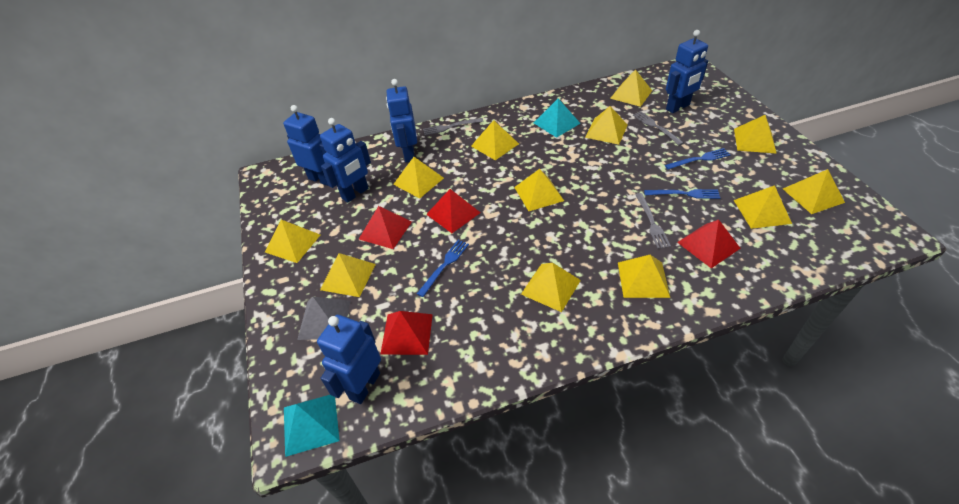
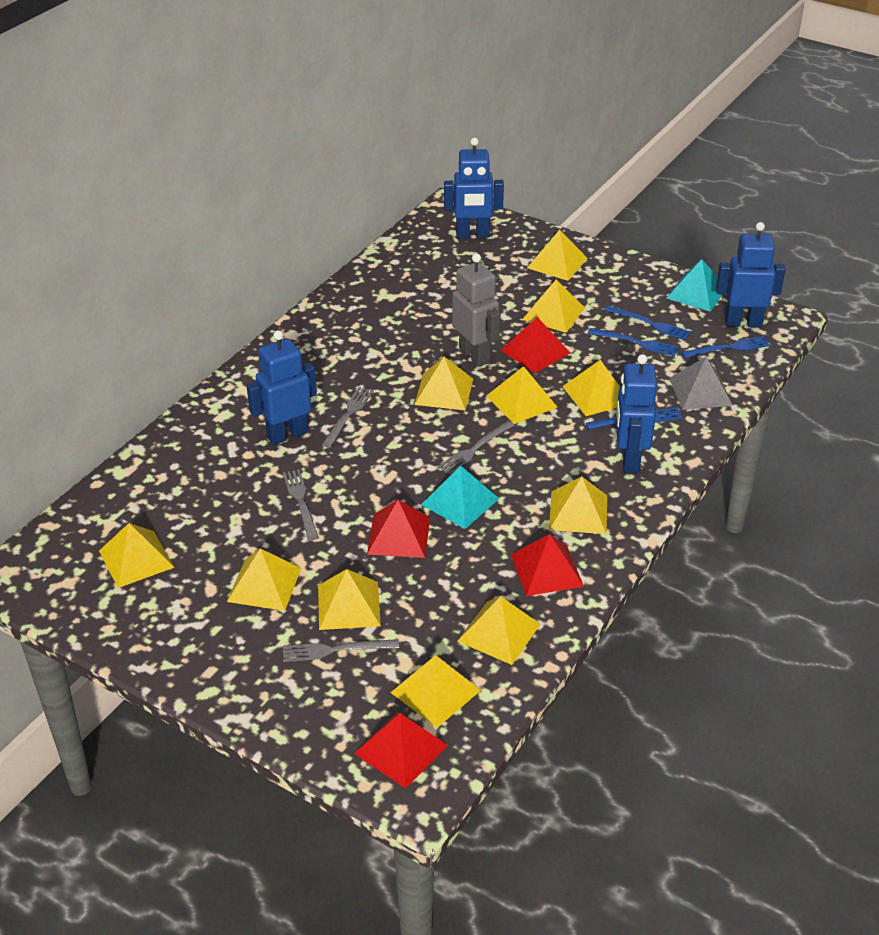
blue fork: [417,240,469,297] [644,189,720,199] [665,148,730,169] = 3 -> [586,407,683,429] [588,328,679,356] [604,306,691,340] [681,336,771,358] = 4
blue robot: [283,105,328,186] [317,315,381,404] [320,118,371,203] [386,79,417,162] [666,30,708,113] = 5 -> [246,330,317,445] [444,138,504,238] [616,354,657,473] [716,222,786,327] = 4
grey fork: [423,118,484,135] [633,111,684,145] [635,193,671,249] = 3 -> [283,469,319,541] [283,639,399,662] [322,387,374,448] [438,421,514,475] = 4
grey robot: none = 0 -> [452,253,500,367] = 1
yellow pyramid: [265,220,320,263] [320,253,376,297] [393,157,444,199] [471,120,519,160] [514,169,564,211] [521,263,581,312] [585,106,627,145] [610,70,652,107] [618,255,670,298] [734,115,777,154] [734,185,792,229] [783,169,845,214] = 12 -> [99,523,175,588] [227,548,301,611] [318,569,381,630] [390,655,481,728] [414,357,473,410] [458,596,541,665] [486,366,557,424] [522,280,585,333] [527,230,588,281] [549,476,607,534] [562,360,620,416] = 11

